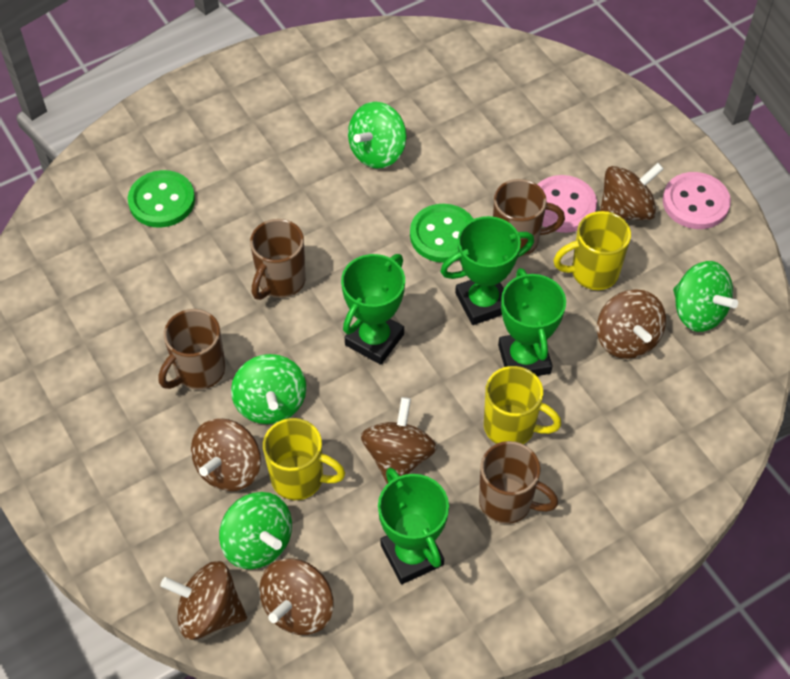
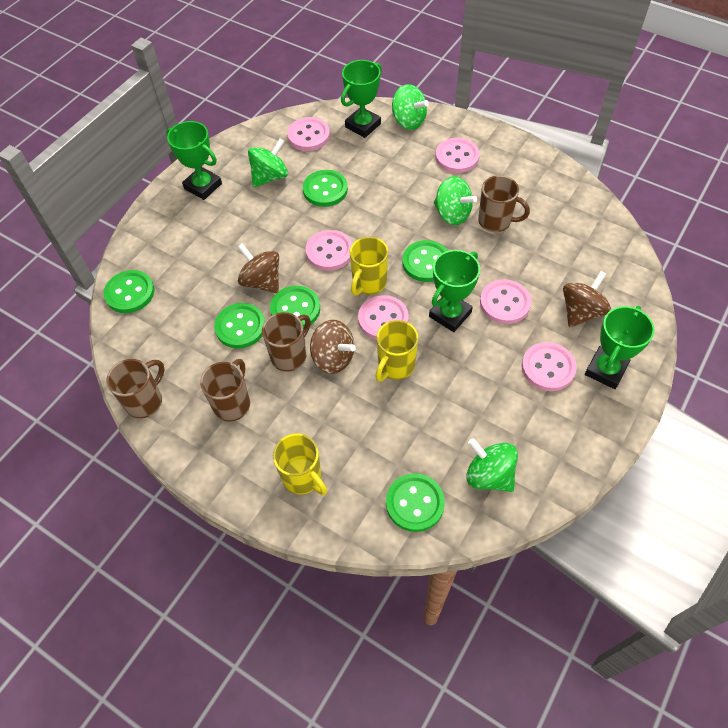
brown spinning top: [161,561,247,640] [191,419,261,491] [259,558,334,635] [361,397,437,484] [597,289,666,359] [600,163,664,220] = 6 -> [238,243,279,293] [310,320,356,374] [563,271,611,327] = 3
green button: [128,170,195,228] [410,204,473,263] = 2 -> [104,270,154,313] [214,303,265,349] [270,286,320,329] [303,170,348,207] [386,473,445,532] [402,240,448,282] = 6
pink button: [537,175,597,233] [663,172,731,229] = 2 -> [287,117,330,151] [306,230,352,271] [358,295,409,340] [436,138,480,173] [480,280,531,324] [522,342,577,391] = 6

